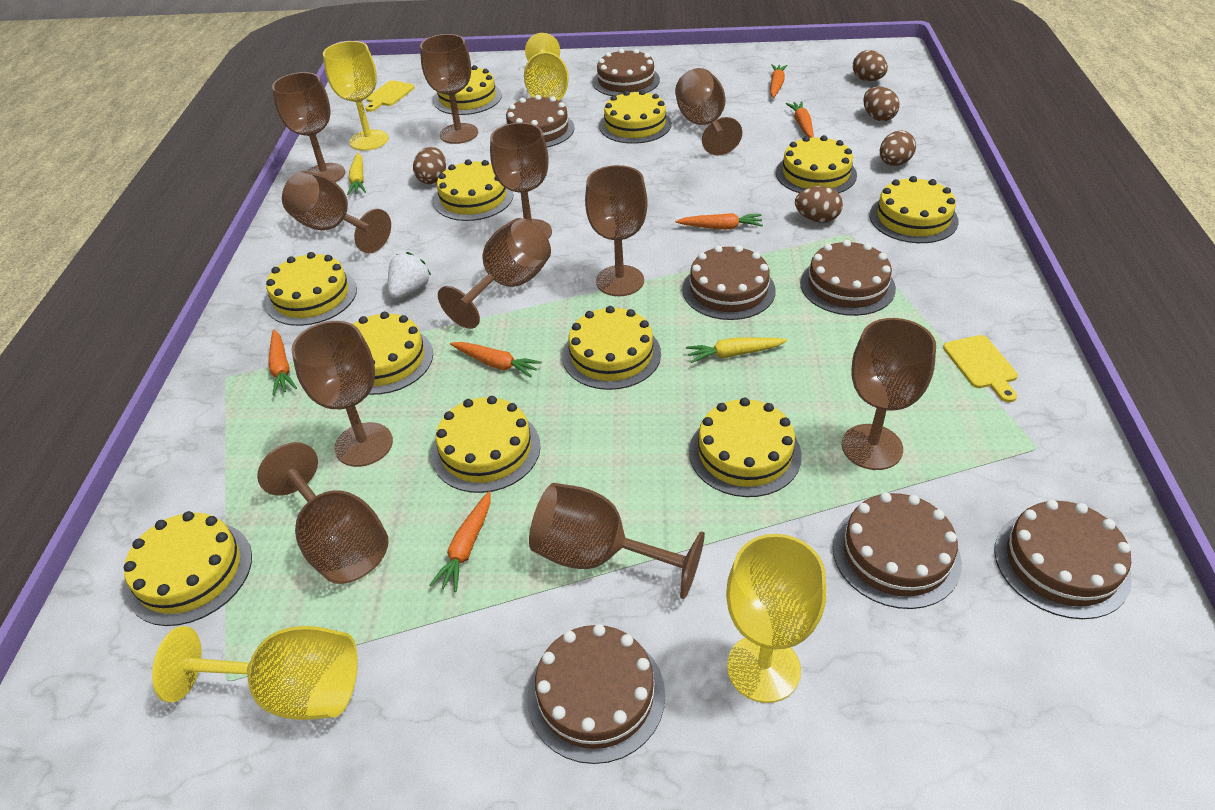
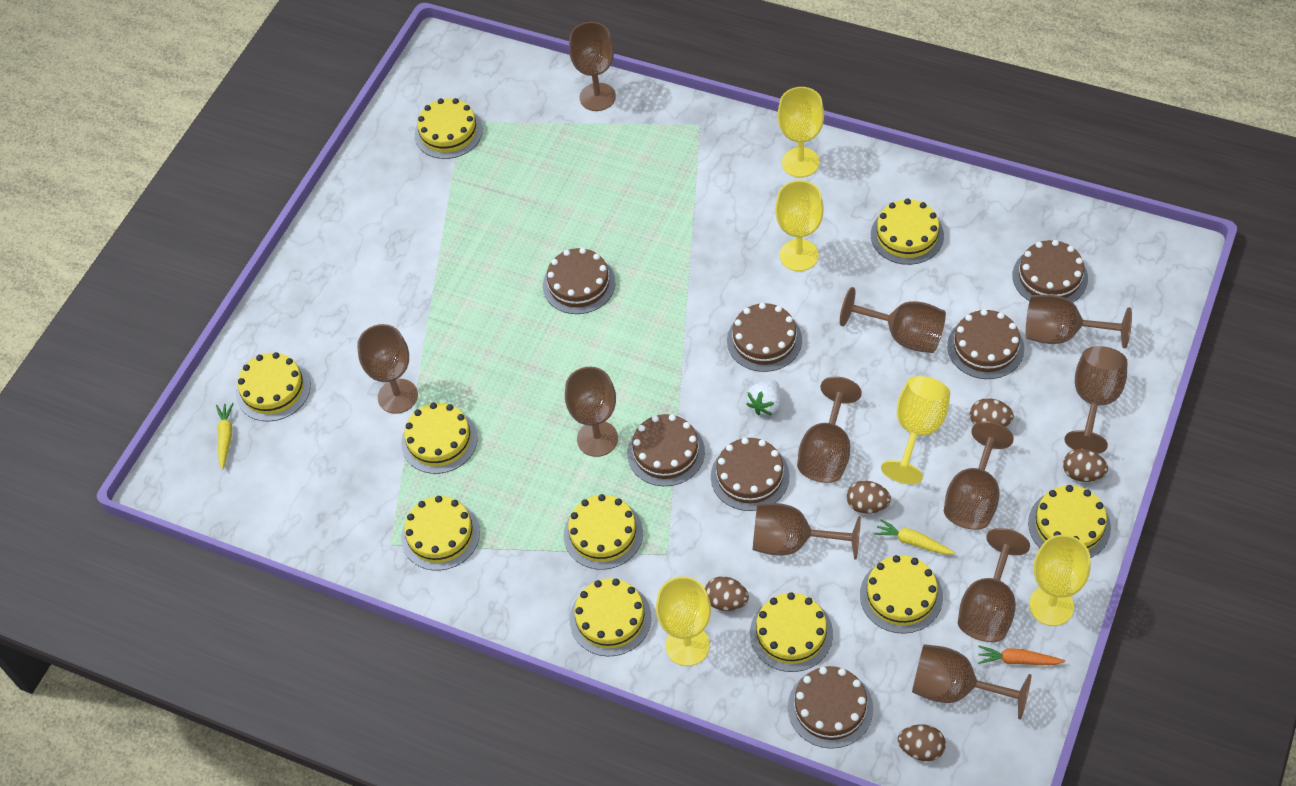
orange carrot: [268,329,297,395] [429,491,491,592] [450,342,542,378] [675,213,763,229] [770,64,788,98] [786,101,814,138] = 6 -> [978,646,1065,665] = 1
yellow cake: [124,511,252,626] [265,252,357,326] [353,311,433,395] [432,396,541,493] [434,65,502,115] [434,159,514,221] [562,306,661,390] [599,90,672,144] [689,398,802,497] [776,135,857,193] [870,176,959,243] = 11 -> [236,352,310,422] [401,402,478,474] [401,496,480,571] [415,98,483,159] [564,494,643,570] [570,578,652,656] [750,592,833,672] [860,555,943,634] [871,198,944,265] [1028,485,1111,558] = 10
yellow cutting board: [365,80,415,112] [943,335,1018,403] = 2 -> none = 0
yellow goblet: [152,626,358,720] [323,41,389,151] [524,33,569,100] [726,534,826,703] = 4 -> [656,576,711,666] [775,180,824,271] [778,87,824,177] [881,376,950,484] [1029,535,1091,626] = 5

